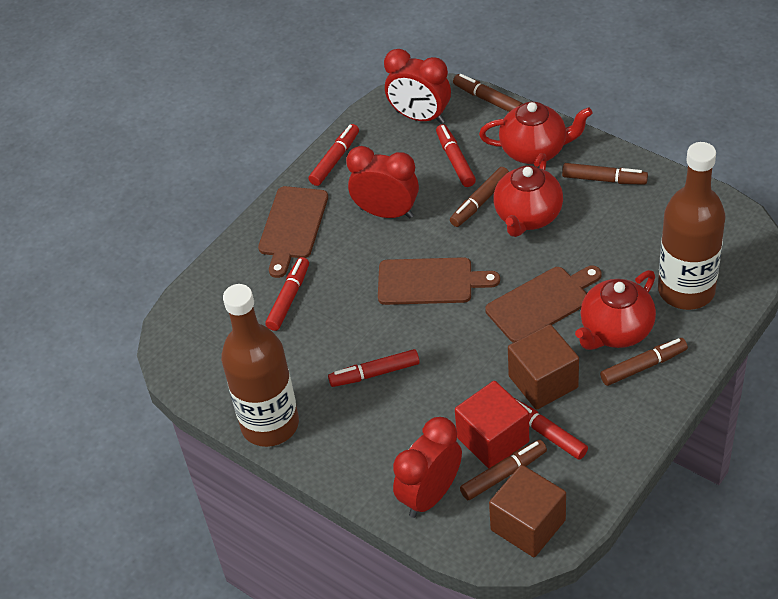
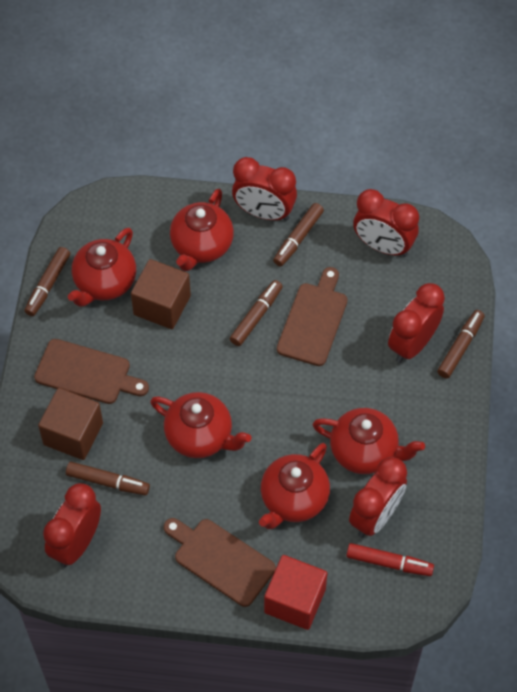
brown bottle: [221,284,299,447] [658,142,726,310] = 2 -> none = 0
red clock: [346,146,419,218] [384,49,451,124] [393,417,462,518] = 3 -> [43,483,101,567] [232,157,297,221] [349,457,407,538] [353,189,419,257] [388,283,445,363] = 5
red marker: [265,257,309,331] [308,124,359,186] [328,349,420,387] [436,124,476,187] [516,399,588,460] = 5 -> [346,543,434,576] = 1
red teapot: [479,102,593,164] [494,153,563,237] [575,270,656,350] = 3 -> [68,228,136,307] [150,392,251,458] [170,189,234,271] [259,443,330,529] [312,408,425,474] = 5

